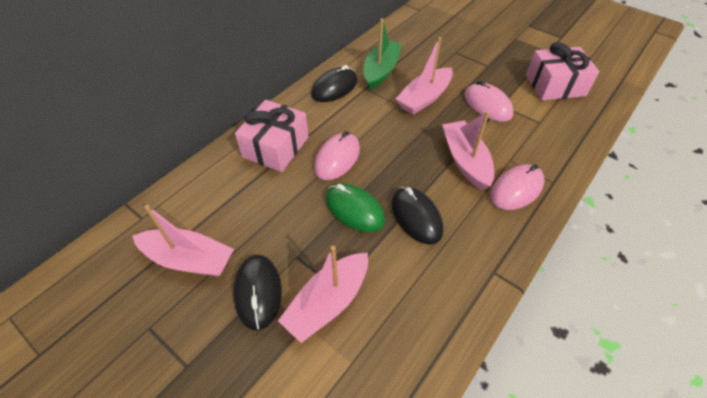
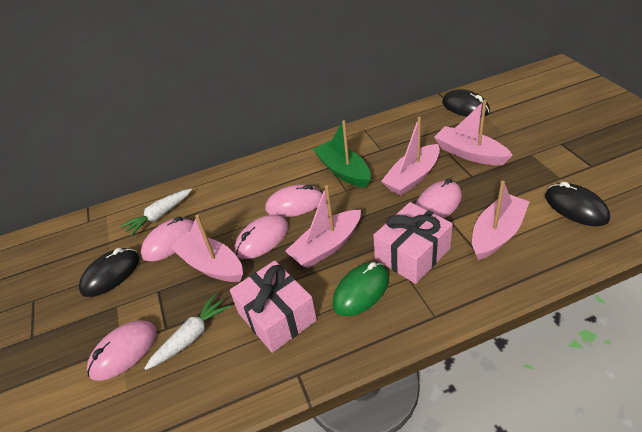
pink boat: [132,205,234,277] [278,246,368,343] [396,37,453,115] [442,111,494,190] = 4 -> [170,215,243,282] [285,185,361,269] [381,117,440,196] [434,100,513,165] [472,181,529,260] = 5
pink mouse: [314,131,360,180] [464,80,514,122] [490,164,545,210] = 3 -> [87,320,157,381] [141,216,194,261] [235,215,289,259] [265,184,323,217] [415,178,462,219] = 5
white carrot: none = 0 -> [120,189,192,236] [144,294,231,370] = 2

